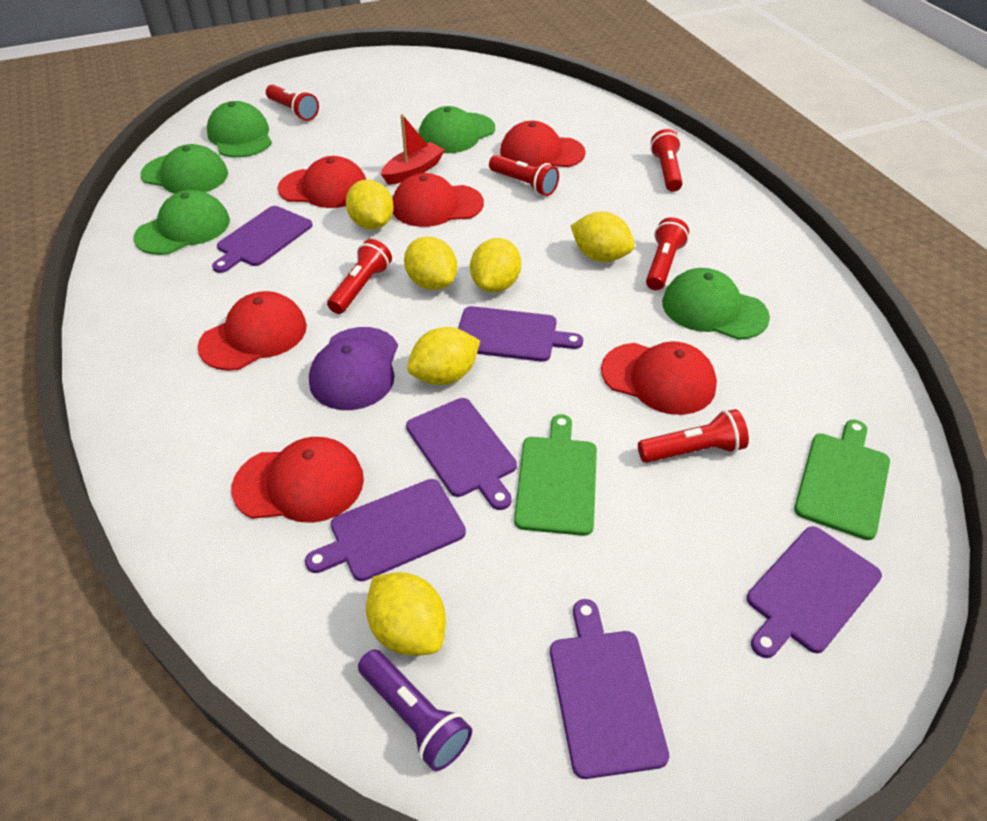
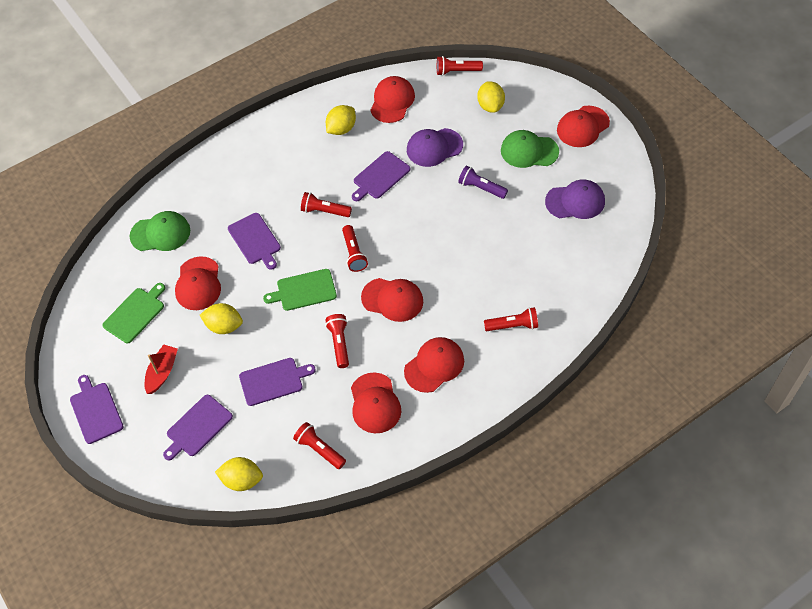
green cap: [133,190,230,255] [140,144,228,194] [207,101,272,157] [419,106,495,153] [662,268,770,340] = 5 -> [129,211,190,251] [501,130,559,168] = 2
purple cap: [309,327,398,410] = 1 -> [407,128,463,167] [545,180,605,219] = 2
purple cutting board: [212,206,313,273] [305,479,466,581] [406,398,517,510] [458,306,583,362] [550,599,669,779] [747,526,882,658] = 6 -> [70,375,124,444] [163,395,233,460] [228,213,281,270] [239,358,316,406] [352,151,410,201] = 5
yellow lemon: [346,179,393,230] [366,572,446,656] [404,237,457,290] [407,327,480,385] [470,238,521,293] [571,212,635,262] = 6 -> [200,303,243,334] [215,457,263,491] [326,105,356,135] [477,81,505,113] = 4

